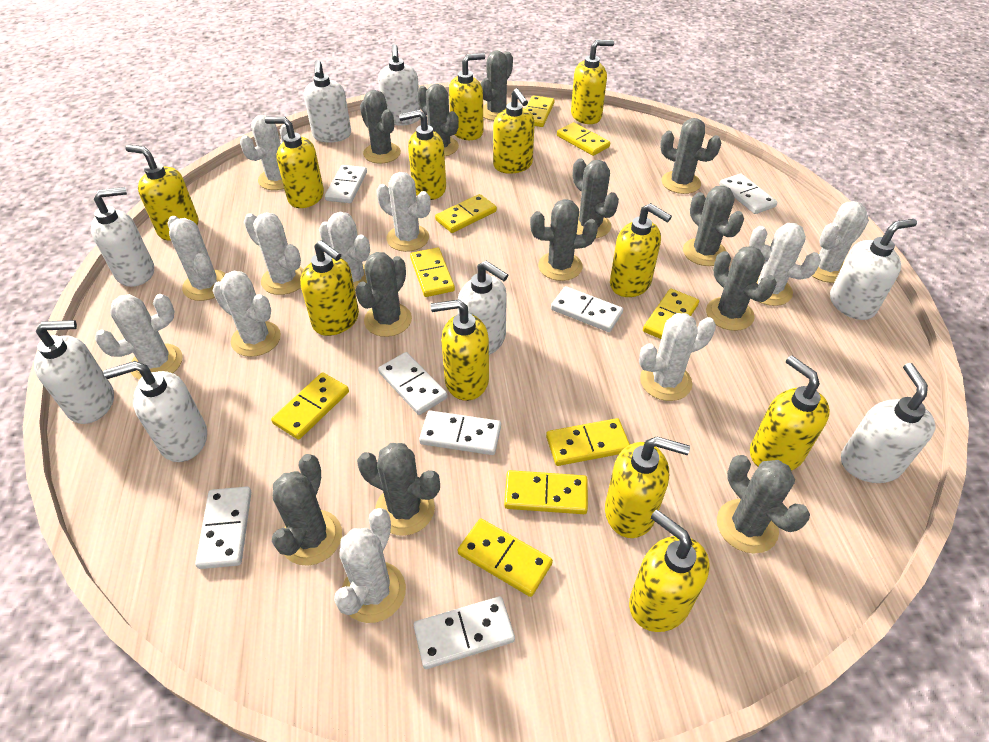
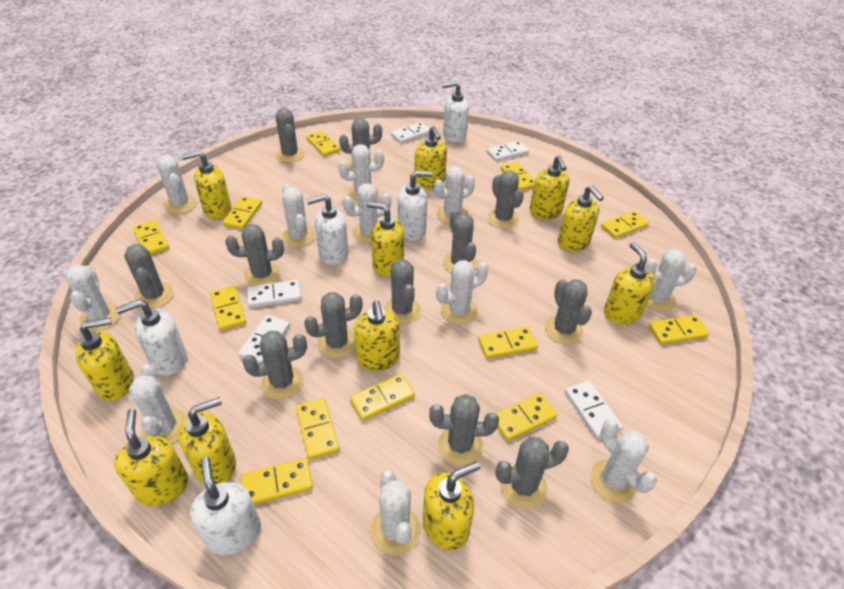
white domino: [195,486,251,569] [325,165,367,203] [378,352,447,415] [413,596,515,669] [419,410,501,455] [551,286,623,332] [719,173,777,214] = 7 -> [238,315,290,363] [247,280,301,308] [391,122,430,144] [487,141,529,162] [565,381,623,439] = 5
white soap dispenser: [34,320,114,424] [91,187,154,287] [104,361,207,462] [304,60,351,143] [378,44,421,126] [458,261,508,355] [830,219,917,320] [841,363,935,483] = 8 -> [116,300,187,376] [190,456,261,555] [306,194,349,265] [398,171,433,241] [442,81,469,143] = 5
yellow domino: [271,372,349,440] [410,248,455,297] [435,194,497,233] [458,519,553,597] [504,470,588,514] [525,95,555,127] [546,418,630,466] [557,122,610,156] [643,289,699,339] = 9 -> [133,220,169,255] [210,286,246,331] [222,196,262,230] [241,458,313,505] [296,398,339,460] [306,131,341,157] [350,374,415,421] [478,327,538,359] [496,393,558,441] [501,162,535,191] [601,211,649,239] [649,315,710,345] = 12
yellow soap dispenser: [125,145,198,240] [265,117,324,208] [300,240,359,336] [399,110,446,200] [431,299,489,401] [449,53,485,140] [493,88,535,174] [571,40,614,124] [605,436,690,538] [610,203,672,297] [629,510,709,632] [750,355,830,471] = 12 -> [75,318,134,401] [114,409,189,506] [178,397,236,484] [182,151,231,219] [354,301,400,371] [367,202,404,276] [414,126,447,189] [423,461,481,551] [529,156,569,220] [558,185,604,252] [604,242,656,325] = 11

